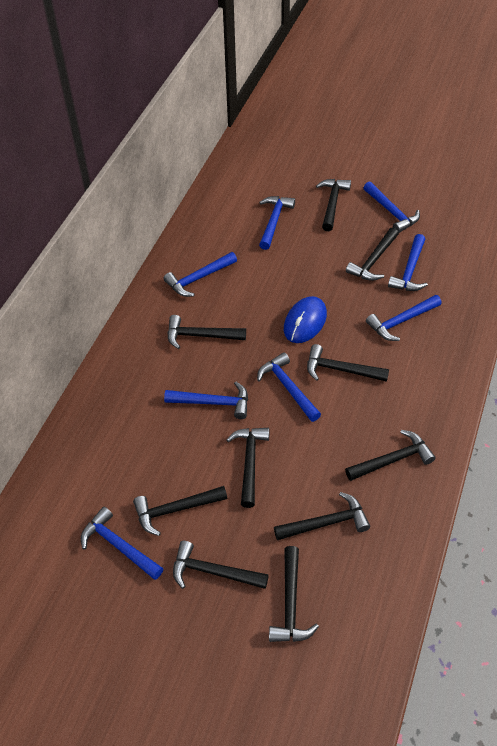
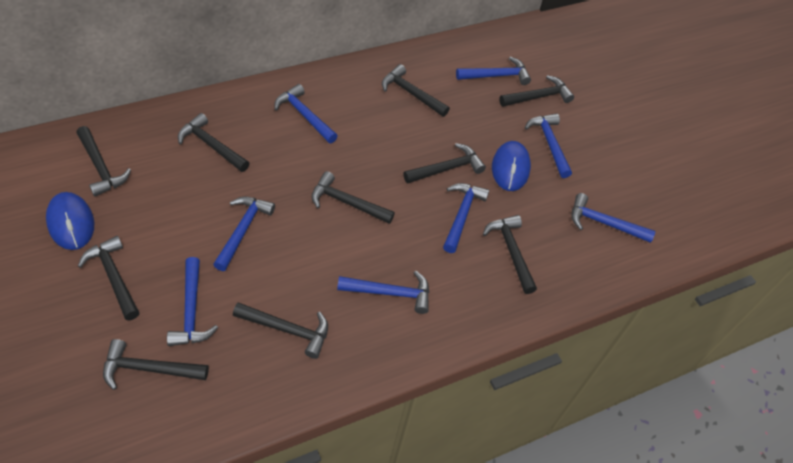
blue mouse: [284,296,327,343] = 1 -> [46,192,94,250] [492,141,531,191] = 2

